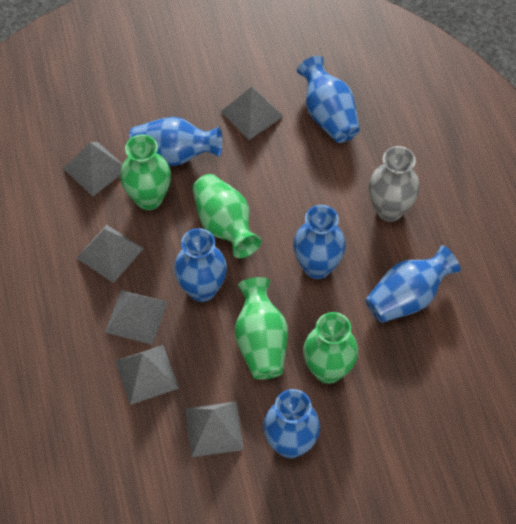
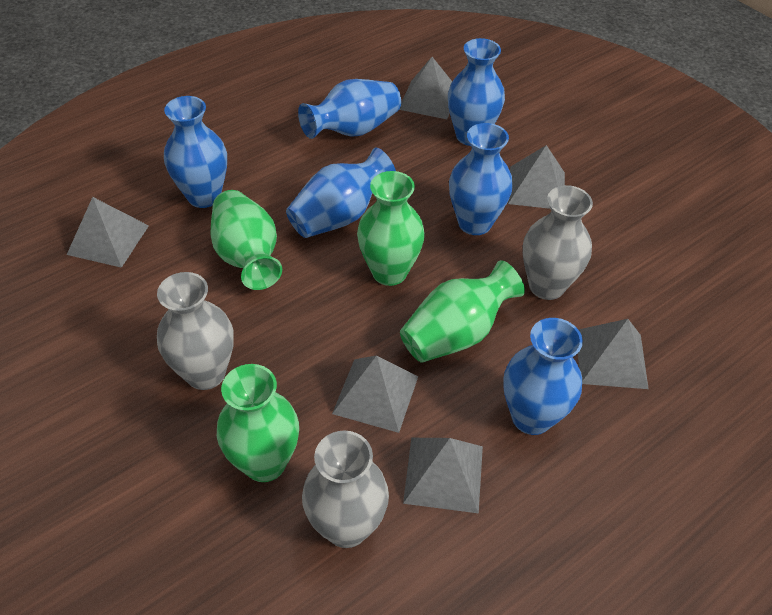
grey vase: [369,146,420,222] = 1 -> [157,272,234,390] [302,430,389,548] [523,185,593,300] = 3

